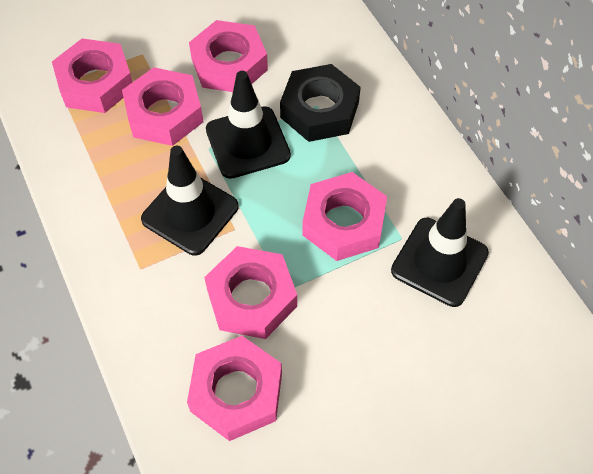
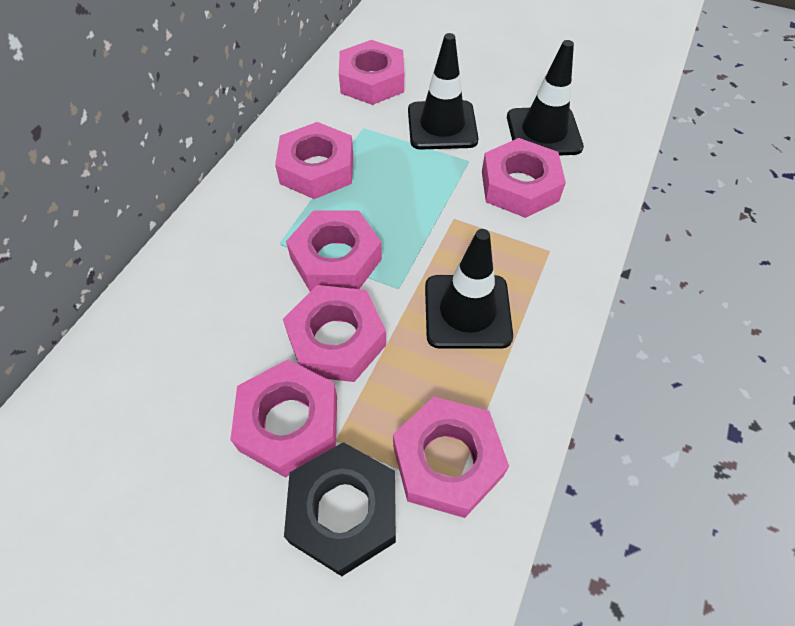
pink nut: [52,38,132,113] [122,67,203,146] [187,336,282,441] [189,20,268,92] [204,246,297,339] [302,172,387,261] = 6 -> [230,359,337,478] [275,122,353,199] [283,285,386,382] [286,210,382,291] [339,40,404,105] [393,397,509,518] [482,138,566,218] = 7

